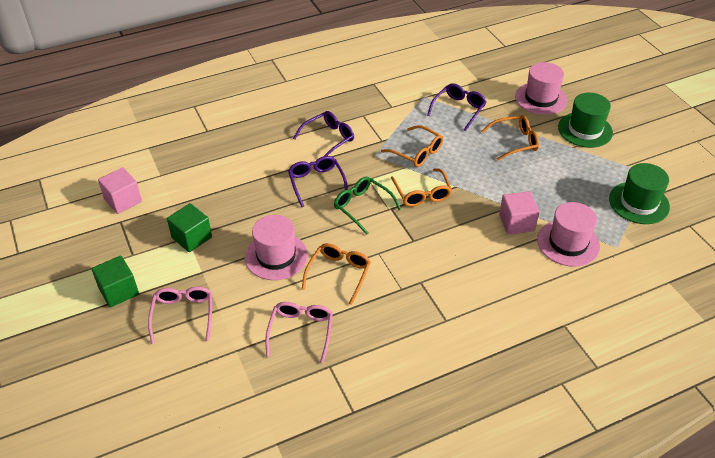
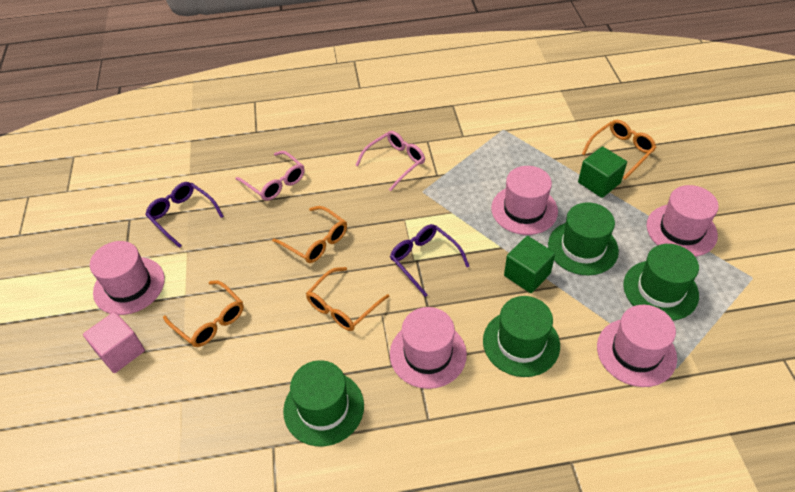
green glasses: [334,177,401,235] = 1 -> none = 0
green hat: [558,93,613,148] [609,163,670,224] = 2 -> [283,360,364,446] [483,296,560,377] [548,202,619,276] [623,244,699,321] = 4
pink cube: [98,167,142,214] [499,191,539,235] = 2 -> [83,312,145,373] = 1
pink hat: [245,215,308,280] [515,62,567,115] [537,202,600,267] = 3 -> [90,241,165,315] [390,307,467,389] [491,166,558,235] [597,305,677,387] [646,185,719,257] = 5
purple glasses: [288,156,348,207] [293,111,354,156] [427,83,487,131] = 3 -> [145,182,224,248] [390,224,470,297] = 2

